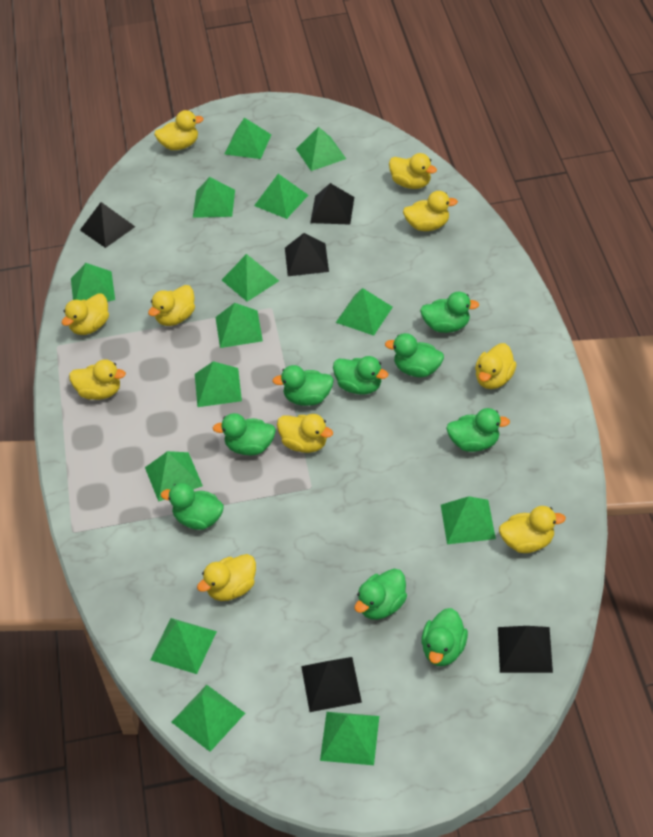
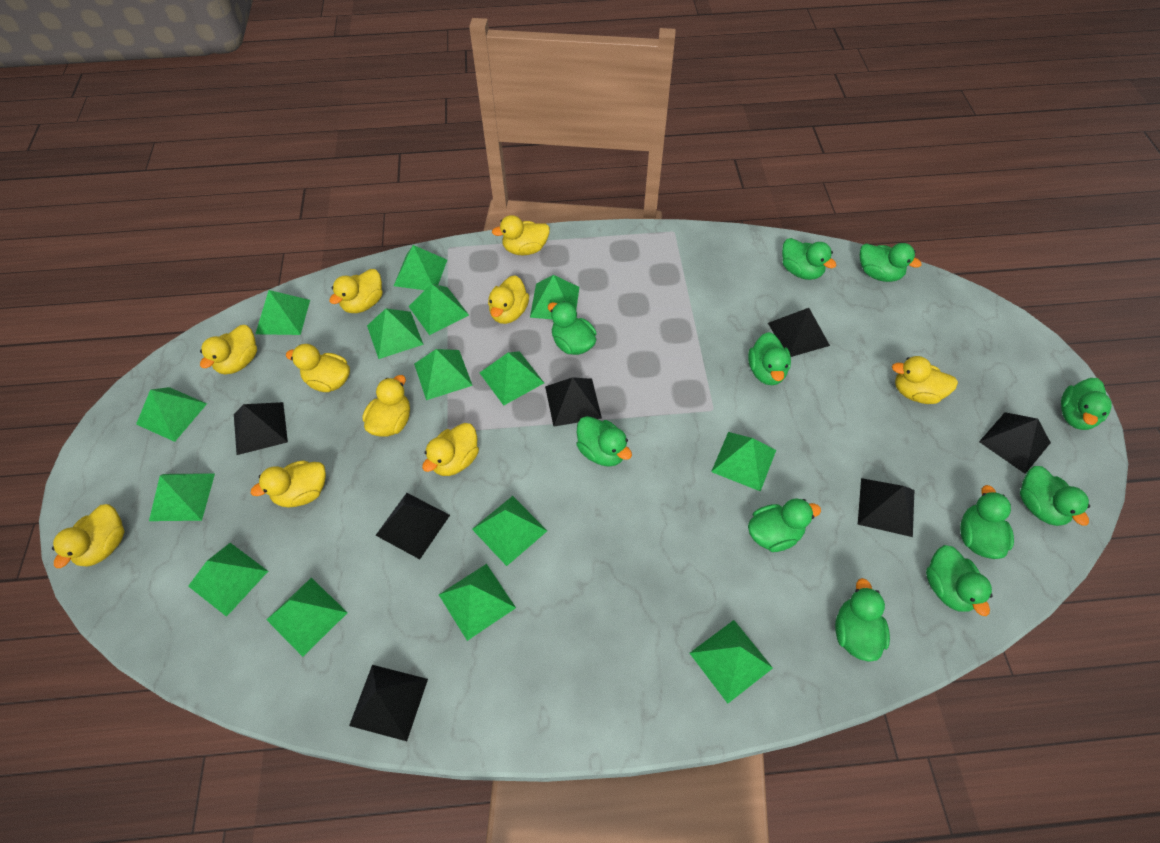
black pyramid: [80,202,135,248] [285,233,329,276] [301,657,362,712] [310,183,354,225] [498,626,553,673] = 5 -> [234,402,288,455] [349,665,428,741] [376,493,450,559] [545,377,602,427] [768,308,830,357] [858,478,914,537] [979,412,1051,474] = 7
green duck: [161,483,224,530] [213,413,276,455] [272,365,334,406] [333,356,388,395] [355,569,407,620] [385,333,444,377] [420,292,479,333] [421,608,468,666] [446,408,510,452] = 9 -> [548,301,597,355] [576,416,632,467] [748,332,791,385] [748,498,821,552] [782,238,836,280] [835,578,890,662] [860,243,922,282] [926,545,993,616] [960,485,1014,559] [1020,466,1090,526] [1061,378,1112,430] = 11
green pyramid: [71,263,115,301] [145,451,203,502] [150,618,217,674] [172,685,245,752] [193,177,235,218] [195,361,242,407] [215,303,263,348] [222,254,279,302] [225,118,272,159] [254,174,308,219] [296,127,346,171] [320,712,379,765] [336,288,393,336] [441,496,496,544] = 14 -> [136,387,207,442] [149,473,215,521] [188,543,268,617] [255,290,310,335] [266,578,348,657] [367,309,424,359] [394,245,447,290] [408,284,469,335] [414,349,473,400] [439,564,516,641] [472,496,547,566] [480,351,544,406] [530,275,579,319] [690,620,773,704] [711,432,776,492] = 15

